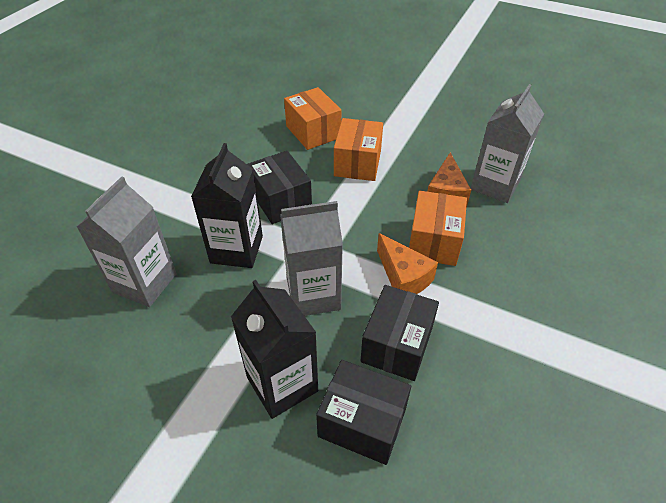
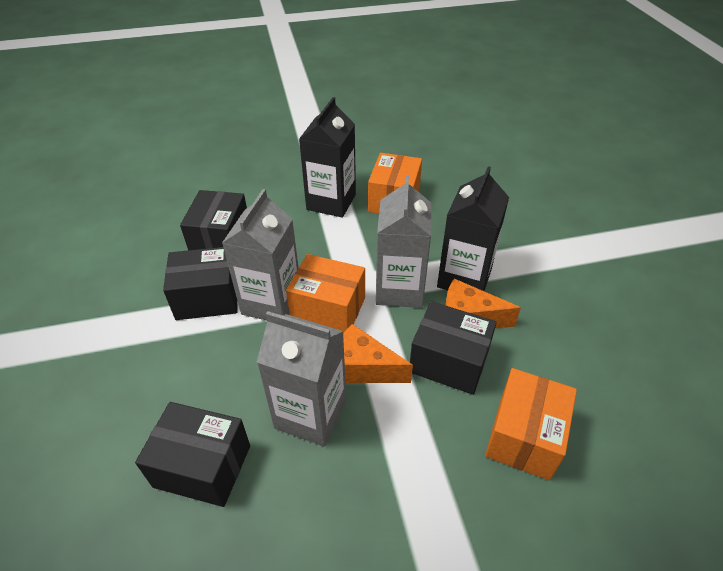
black box: [247,151,312,224] [316,360,411,465] [360,285,439,381] = 3 -> [135,402,250,507] [163,247,238,320] [180,190,247,250] [410,301,497,395] = 4

